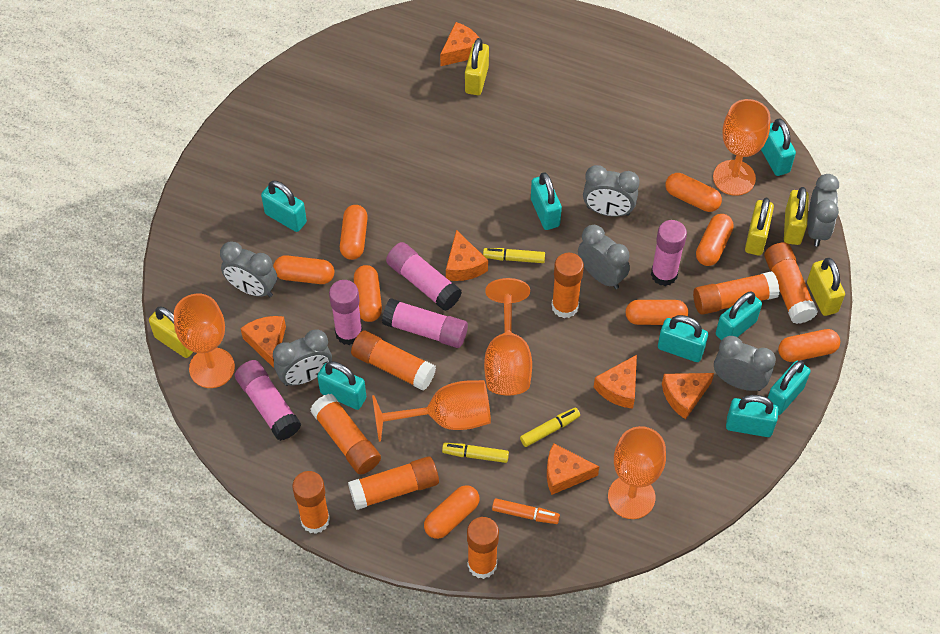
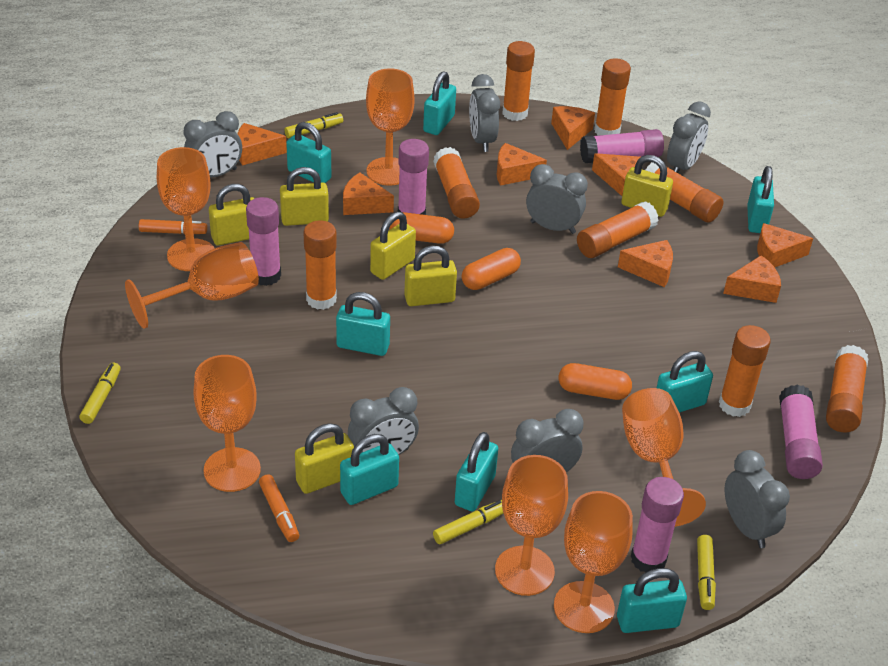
grey clock: [220,241,277,297] [273,329,332,386] [578,225,630,289] [583,165,640,217] [714,336,776,391] [808,174,839,247] = 6 -> [184,111,242,177] [348,387,419,455] [469,74,500,152] [511,409,583,473] [526,164,588,234] [667,101,711,173] [725,450,790,548] = 7
orange capsule: [273,255,334,284] [340,205,368,260] [354,265,382,322] [424,485,479,539] [625,300,688,325] [666,173,722,212] [696,214,734,266] [778,329,840,362] = 8 -> [389,212,454,244] [462,248,521,290] [559,363,632,400] = 3
orange cheese: [240,316,286,369] [440,22,483,66] [446,230,488,281] [547,443,599,495] [594,355,637,409] [662,373,714,419] = 6 -> [238,123,287,165] [343,173,394,215] [497,143,547,186] [551,106,595,150] [592,153,640,196] [618,240,673,287] [723,255,781,303] [757,223,813,267] = 8
orange goblet: [174,294,235,388] [372,380,491,442] [484,278,532,395] [608,426,666,519] [713,99,770,196] = 5 -> [125,242,259,329] [157,147,214,271] [193,355,261,492] [366,69,415,185] [495,455,568,596] [554,491,633,633] [622,388,706,527] = 7
orange marker: [492,498,560,524] = 1 -> [139,219,207,234] [259,475,299,542] = 2
yellow marker: [442,443,509,463] [483,248,545,263] [520,408,580,447] = 3 -> [79,363,121,424] [285,112,343,138] [433,500,503,544] [697,535,716,610] = 4
yellow padlock: [149,306,193,358] [465,38,489,95] [745,198,774,256] [784,187,809,245] [807,258,845,316] = 5 -> [209,184,255,246] [280,167,329,226] [295,423,354,494] [370,212,416,280] [404,246,457,306] [621,155,673,217] = 6

